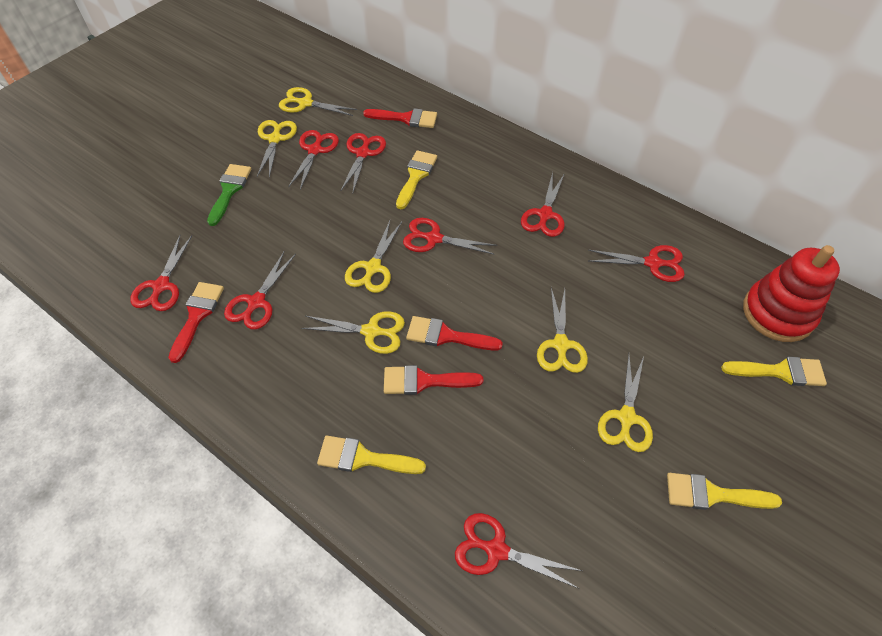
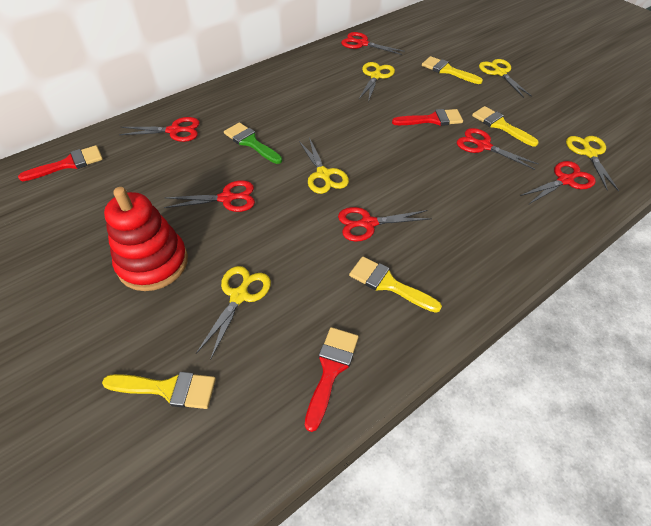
red brush: [168,282,224,363] [363,108,437,128] [384,365,484,395] [406,316,503,351] = 4 -> [18,145,103,181] [305,327,359,432] [392,109,463,126] = 3
red scissors: [130,235,192,311] [224,251,296,329] [288,130,339,190] [341,133,386,192] [403,218,497,255] [455,513,582,589] [521,172,565,237] [589,245,685,282] = 8 -> [119,117,200,142] [164,180,255,212] [338,207,432,242] [341,32,405,55] [457,128,539,170] [520,161,596,205] = 6
yellow scissors: [257,120,297,178] [279,87,357,116] [301,311,405,354] [345,221,402,293] [537,288,588,373] [598,355,653,452] = 6 -> [196,266,271,360] [299,138,349,194] [359,62,395,102] [479,59,532,98] [566,136,619,191] = 5

